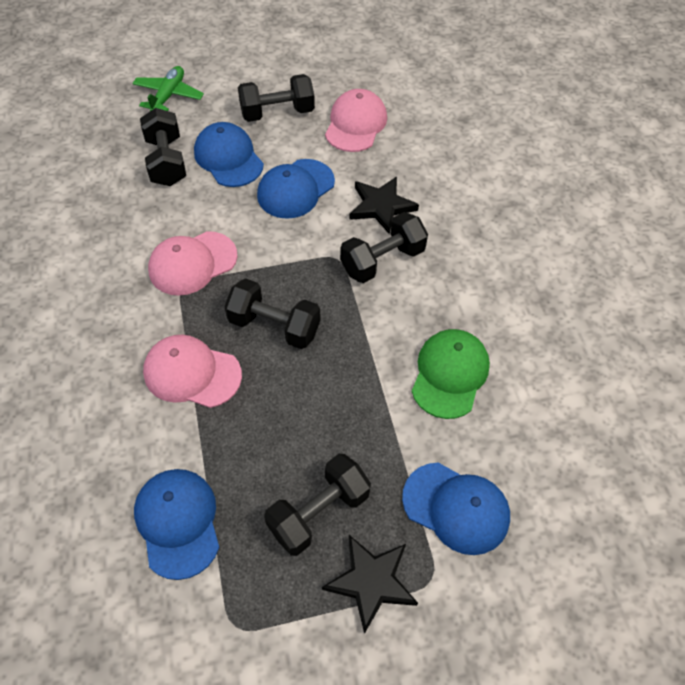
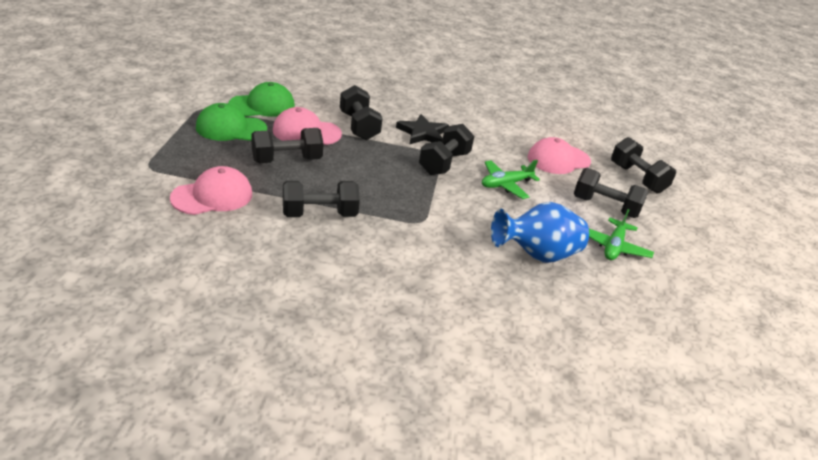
black dumbbell: [140,108,186,186] [224,278,320,349] [238,74,315,122] [264,454,371,556] [340,212,428,283] = 5 -> [252,128,324,163] [283,181,360,217] [340,85,382,140] [419,124,474,175] [574,168,648,218] [611,137,676,193] = 6
black star: [322,535,418,634] [349,176,419,234] = 2 -> [396,114,449,145] = 1
blue cap: [134,469,219,580] [194,122,264,187] [257,159,335,219] [402,463,510,555] = 4 -> none = 0
blue vase: none = 0 -> [491,202,589,263] = 1
green cap: [412,329,490,419] = 1 -> [196,103,267,141] [228,82,295,117] = 2
green plane: [132,66,204,111] = 1 -> [482,160,540,199] [589,209,654,260] = 2

